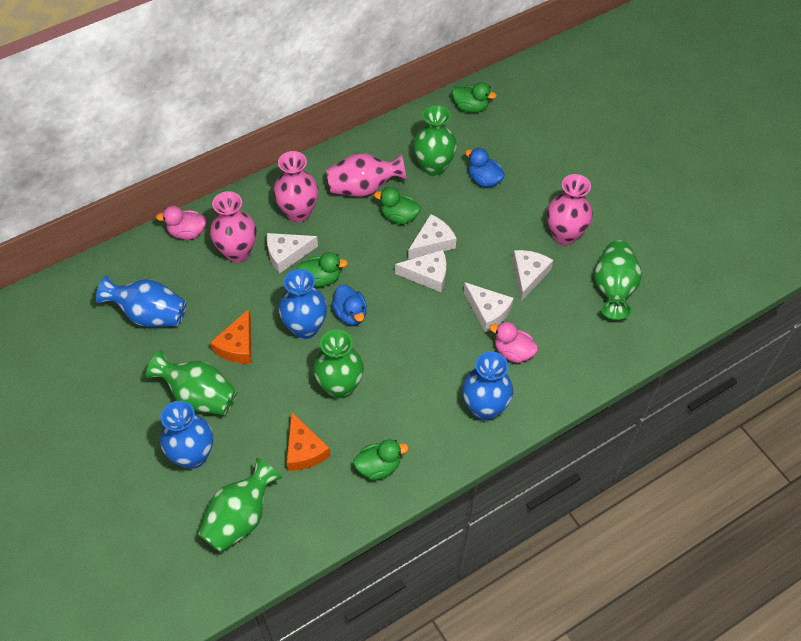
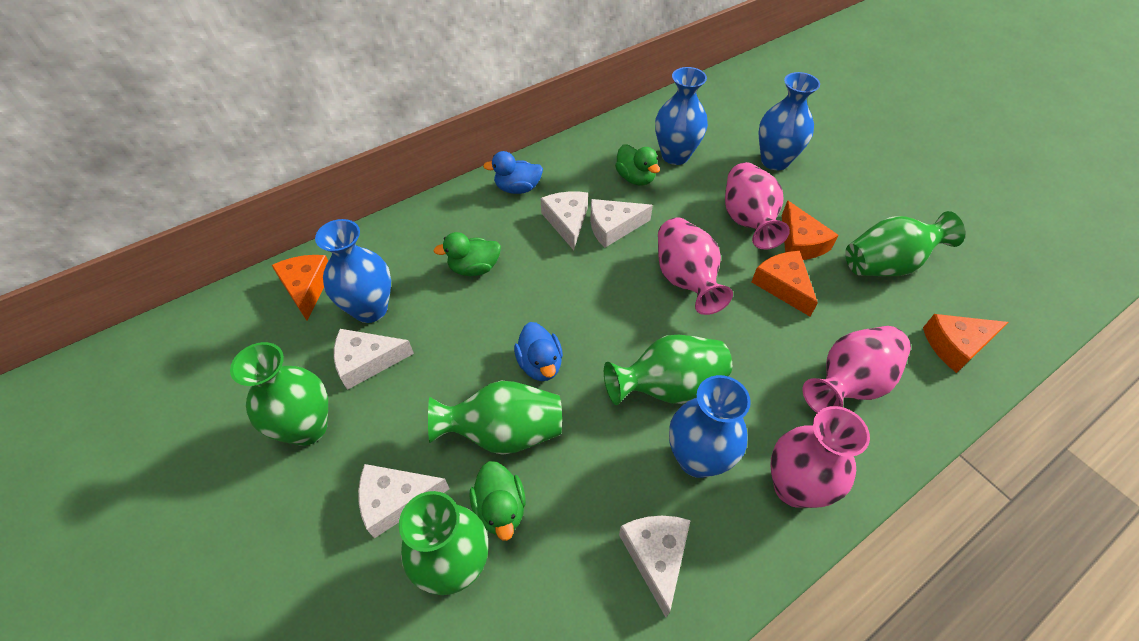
green duck: [297,252,348,287] [353,439,409,480] [374,187,421,224] [452,82,497,113] = 4 -> [434,232,501,276] [470,461,526,541] [615,145,660,185] = 3
orange cheese: [210,309,251,363] [287,411,331,471] = 2 -> [272,255,328,321] [751,251,818,317] [782,200,838,260] [923,314,1009,373] = 4
pink duck: [156,206,207,240] [489,321,538,363] = 2 -> none = 0

